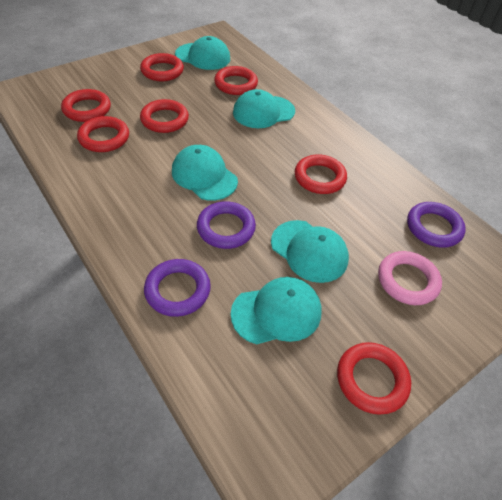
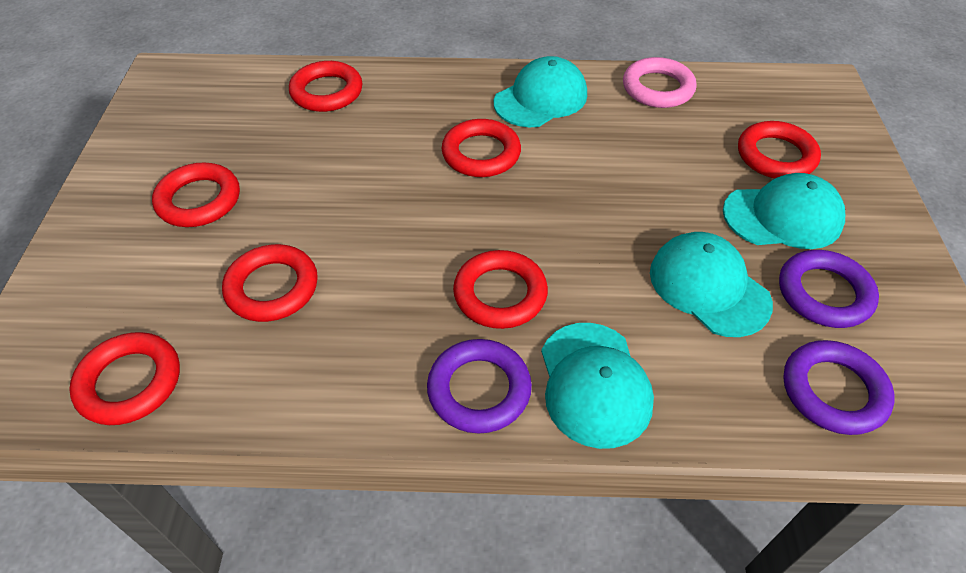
turquoise cap: [172,145,238,201] [175,36,230,70] [231,277,322,344] [233,89,295,128] [271,220,349,283] = 5 -> [494,56,587,127] [541,323,654,449] [650,232,773,337] [723,173,845,249] = 4

